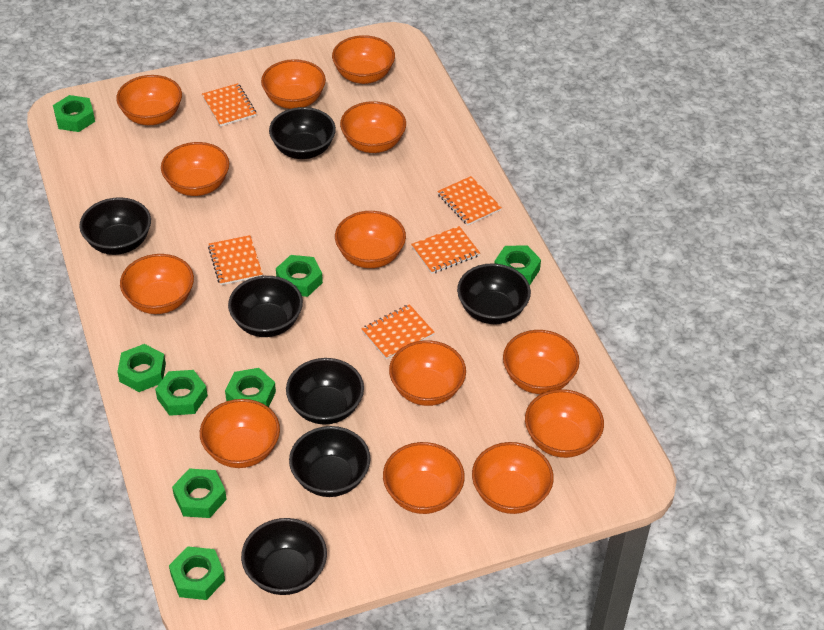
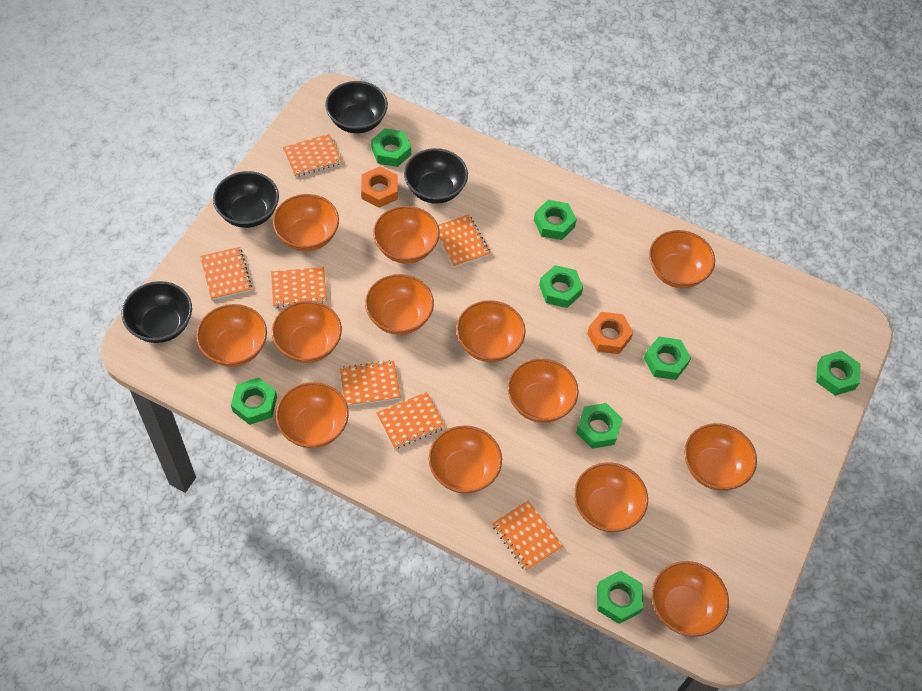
black bowl: [79,197,151,255] [228,276,303,337] [241,518,327,595] [269,107,336,159] [286,358,364,425] [289,426,370,497] [457,263,531,324] = 7 -> [122,281,192,343] [213,171,279,228] [325,81,388,133] [404,148,468,204] = 4
orange notebook: [202,83,256,127] [208,235,263,285] [361,304,435,359] [411,226,480,274] [437,176,502,226] = 5 -> [200,247,252,300] [271,267,327,308] [283,134,342,177] [340,360,400,406] [376,392,445,449] [438,214,490,267] [492,501,563,571] = 7
orange nut: none = 0 -> [361,167,398,208] [587,312,633,354] = 2

